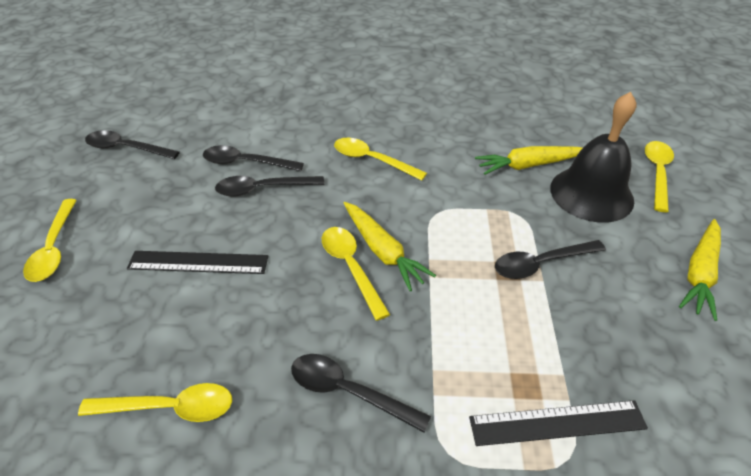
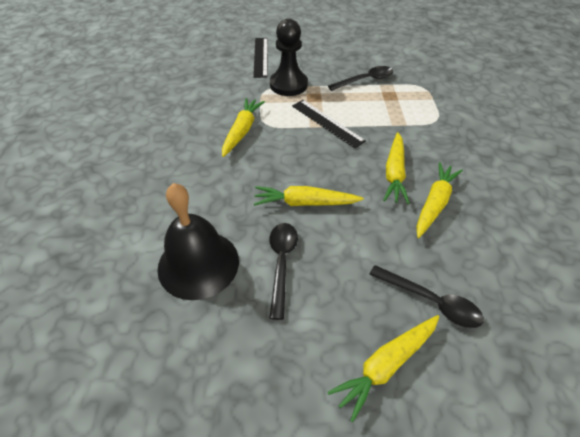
black pawn: none = 0 -> [270,19,308,96] = 1
black spoon: [85,130,180,159] [203,145,304,171] [215,176,324,197] [291,354,431,432] [495,240,606,279] = 5 -> [269,223,298,320] [328,66,393,91] [369,265,484,328] = 3
yellow carrot: [344,202,436,291] [475,146,583,175] [679,219,721,321] = 3 -> [222,98,265,157] [254,186,364,206] [328,315,439,422] [383,132,410,204] [416,162,463,238] = 5
yellow spoon: [23,199,77,282] [78,383,232,422] [322,227,390,321] [334,138,427,180] [645,141,674,212] = 5 -> none = 0

